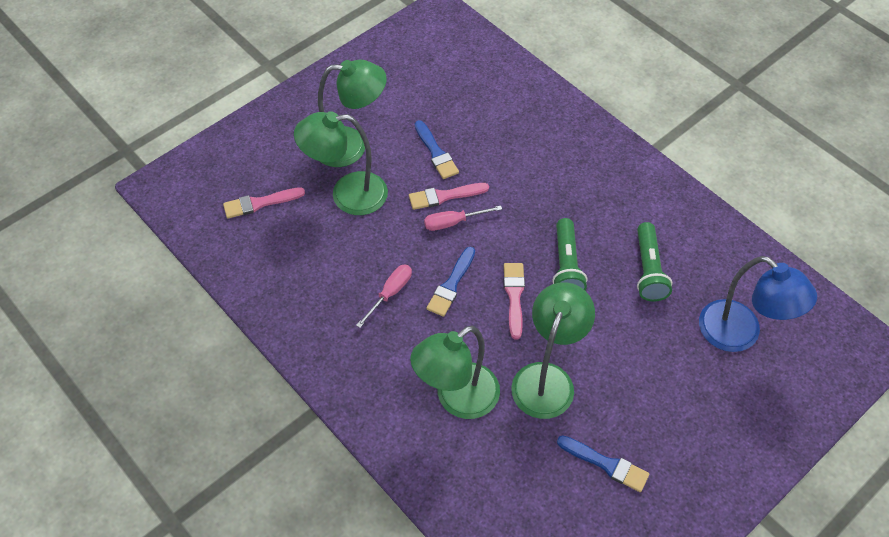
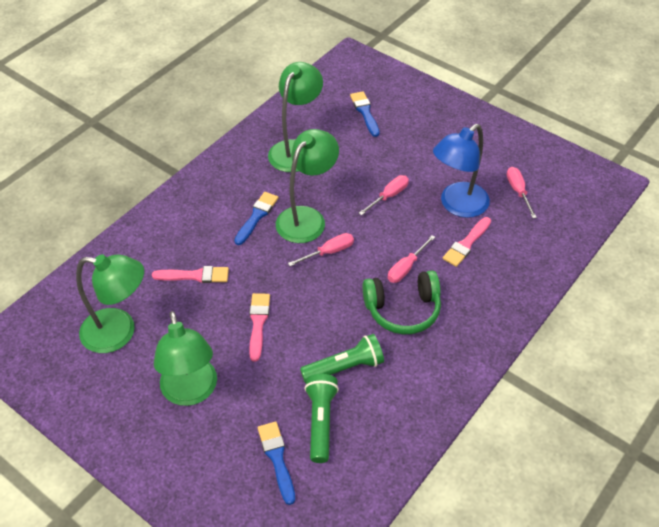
green headphones: none = 0 -> [363,270,441,334] = 1
pink screwdriver: [356,264,412,328] [424,206,502,231] = 2 -> [288,233,354,266] [359,175,409,215] [388,235,435,283] [507,167,537,218] = 4

